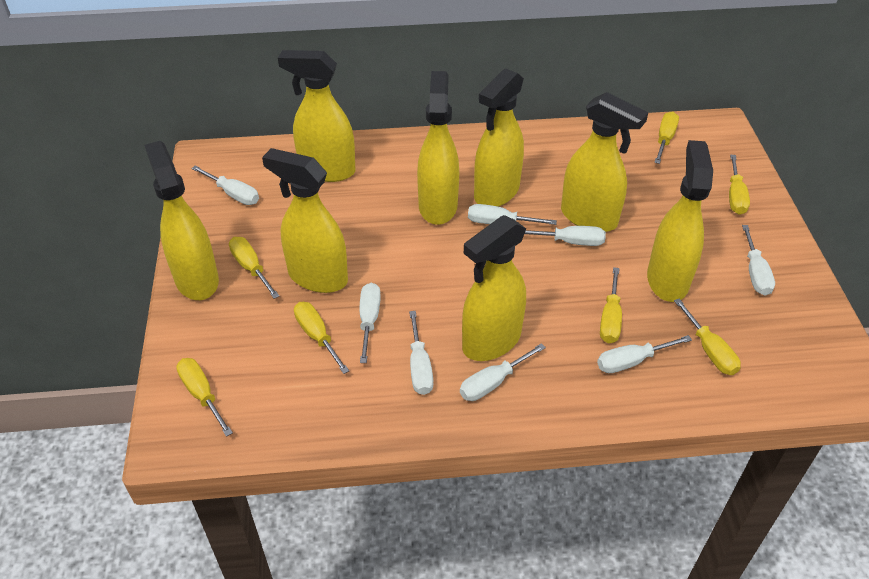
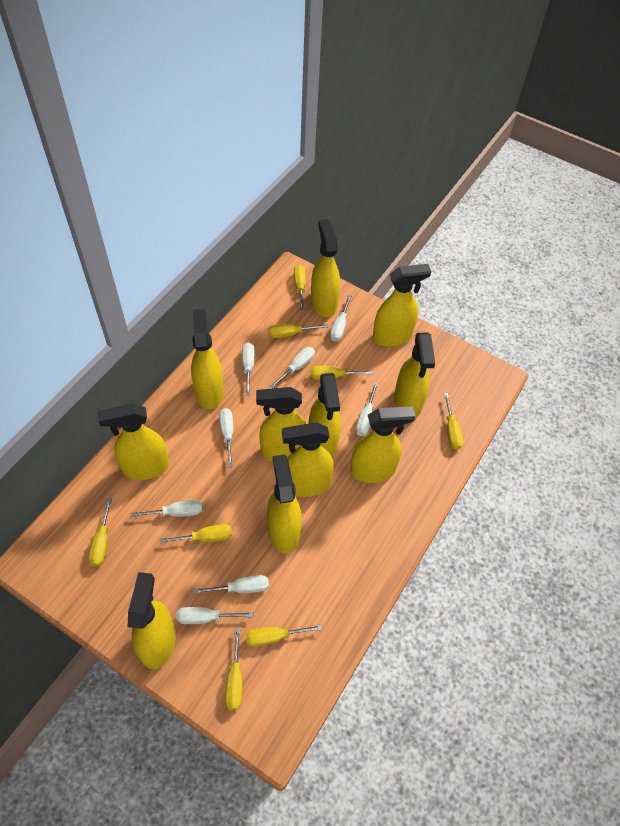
yellow screwdriver: [176,358,233,437] [229,237,279,299] [294,302,349,374] [600,267,622,343] [654,112,679,164] [674,299,741,375] [729,155,750,215] = 7 -> [88,498,112,566] [160,524,232,543] [225,628,242,710] [246,625,322,647] [268,324,328,338] [294,265,306,311] [310,366,372,380] [444,393,463,450] = 8
yellow spray bottle: [144,141,219,300] [262,148,348,293] [278,50,355,182] [417,71,459,225] [462,215,526,361] [474,68,524,207] [561,92,648,232] [647,140,713,302] = 8 -> [98,403,169,480] [128,572,176,669] [191,309,224,409] [256,387,306,461] [267,454,302,553] [282,422,334,497] [309,373,341,457] [311,219,340,317] [350,406,415,483] [373,264,432,347] [394,333,435,418] = 11

